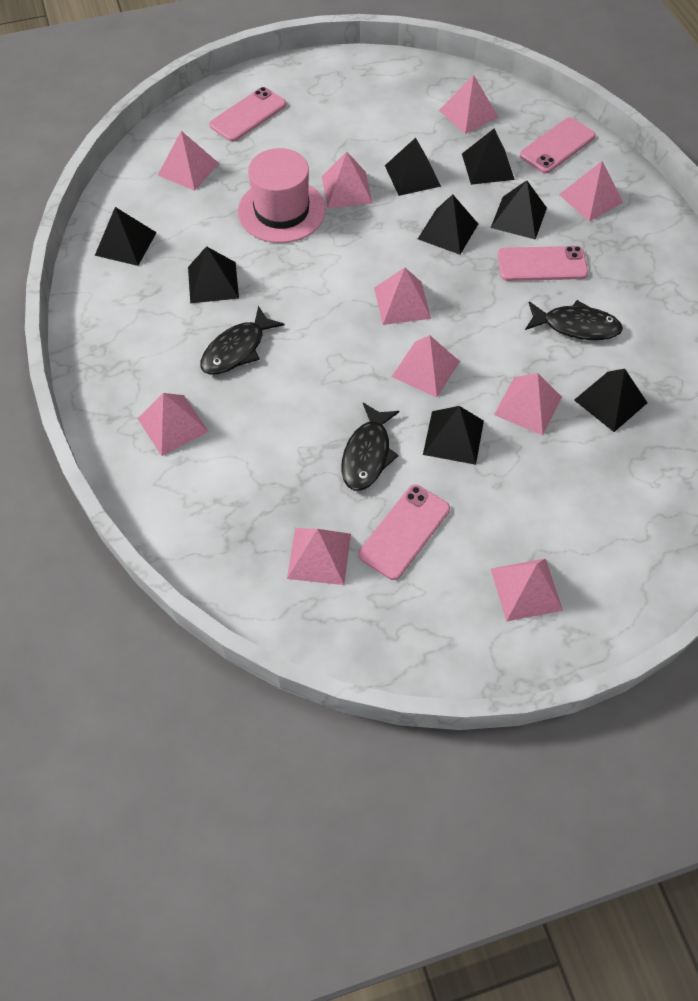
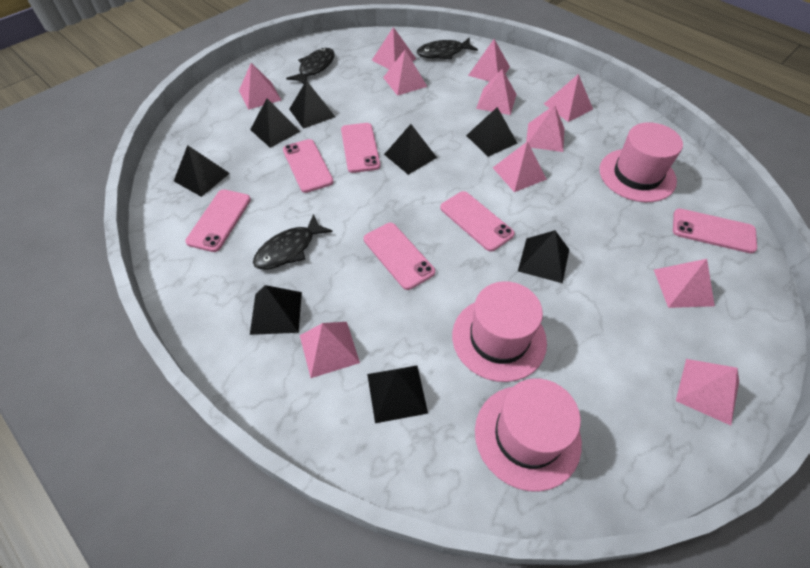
pink hat: [238,148,326,243] = 1 -> [452,281,547,382] [475,378,582,492] [599,122,683,202] = 3
pink phone: [209,87,286,142] [358,484,450,580] [497,246,588,281] [520,117,596,173] = 4 -> [185,189,251,252] [283,139,333,193] [341,123,380,173] [364,223,435,290] [440,191,515,252] [673,209,757,254] = 6
pink pyramid: [137,393,209,456] [158,131,219,191] [287,528,351,585] [322,152,373,208] [374,268,431,325] [391,335,460,397] [439,75,498,134] [491,558,563,622] [494,373,562,435] [559,161,623,222] = 10 -> [239,63,281,110] [300,322,360,378] [372,27,416,69] [383,50,427,96] [468,39,510,82] [476,69,517,115] [493,141,547,192] [526,105,564,152] [544,74,593,122] [654,259,715,308] [676,359,739,425] = 11

